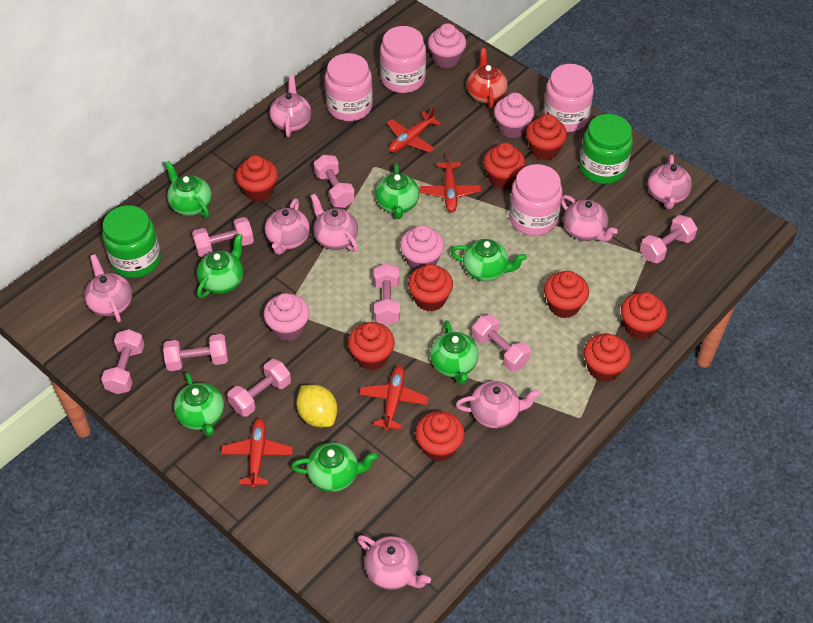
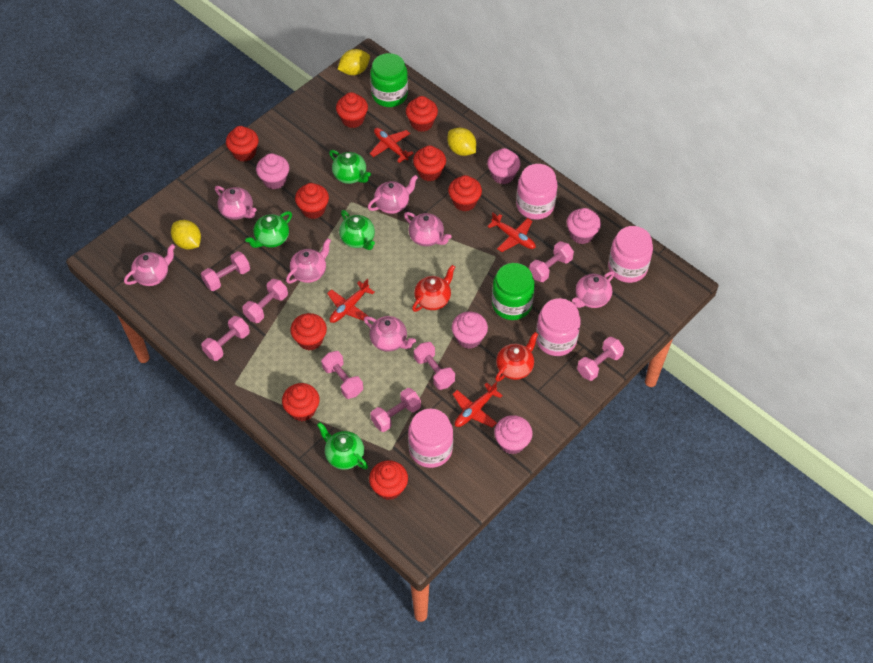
green teapot: [165,161,212,218] [174,372,224,436] [197,234,243,298] [291,442,377,492] [375,164,419,219] [430,320,479,385] [450,239,527,281] = 7 -> [245,211,292,248] [317,422,368,470] [329,150,371,184] [339,210,375,250] = 4
pink cupcake: [264,293,310,341] [400,225,444,270] [428,23,466,68] [494,93,534,138] = 4 -> [256,153,289,189] [452,311,488,349] [487,148,521,184] [494,415,533,454] [567,208,601,244] = 5
pink teapot: [84,254,132,322] [265,199,310,255] [270,75,311,137] [311,194,358,252] [357,535,431,590] [456,381,540,428] [561,195,618,242] [647,155,692,209] = 8 -> [124,244,175,286] [215,186,257,220] [286,238,331,283] [364,316,416,352] [368,175,418,214] [404,212,452,246] [572,271,614,308] = 7
red teapot: [467,48,508,108] = 1 -> [412,265,455,312] [495,332,538,382] = 2
yellow lemon: [296,385,338,427] = 1 -> [171,220,201,249] [337,49,370,75] [448,128,476,156] = 3

